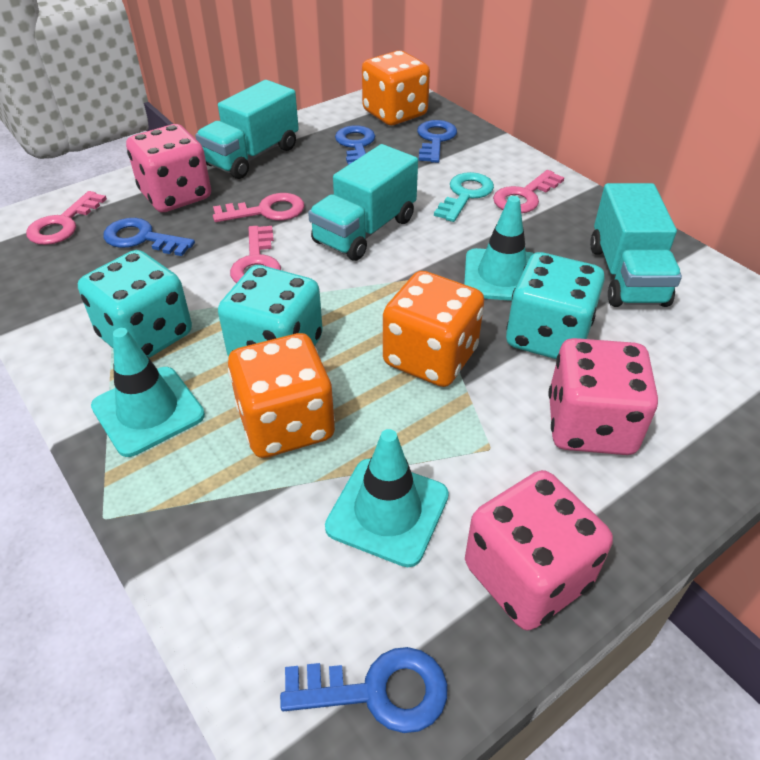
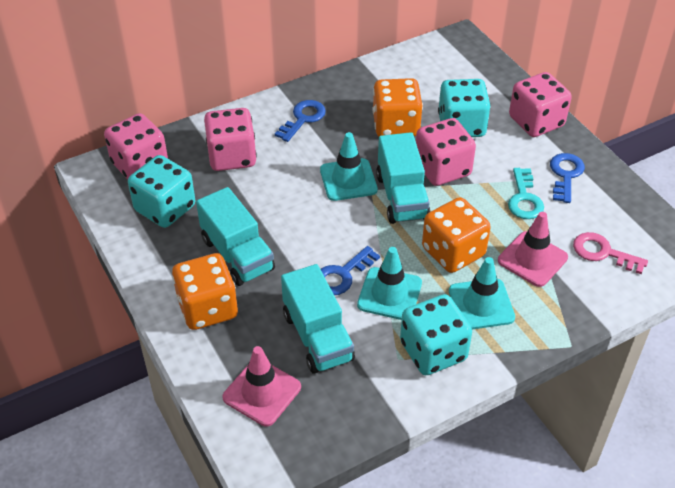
blue key: [103,218,195,256] [280,647,447,733] [335,125,375,165] [417,120,457,163] = 4 -> [275,100,326,142] [321,246,380,295] [550,153,585,203] = 3
pink dice: [126,124,211,212] [465,470,613,630] [548,338,658,455] = 3 -> [104,113,168,179] [204,108,257,171] [416,118,476,186] [509,72,572,137] = 4
pink key: [26,191,107,245] [213,193,305,222] [230,226,281,283] [493,170,564,213] = 4 -> [573,232,648,274] = 1
pink traffic cone: none = 0 -> [222,346,301,426] [498,212,568,287] = 2

